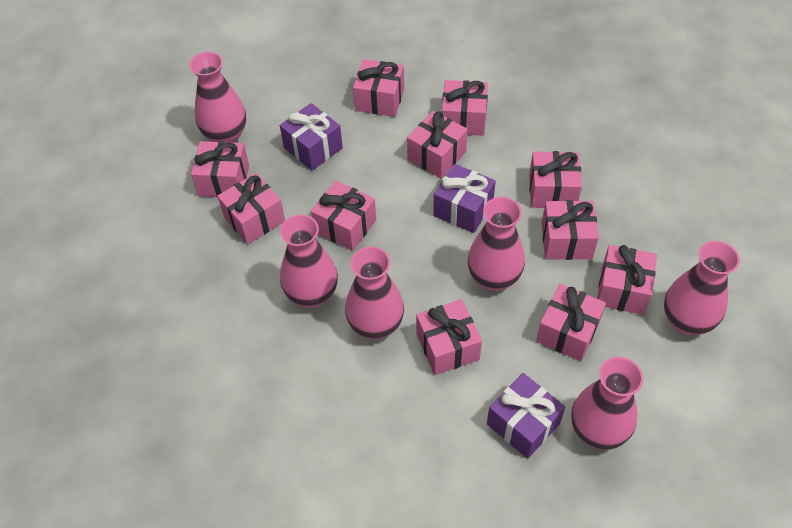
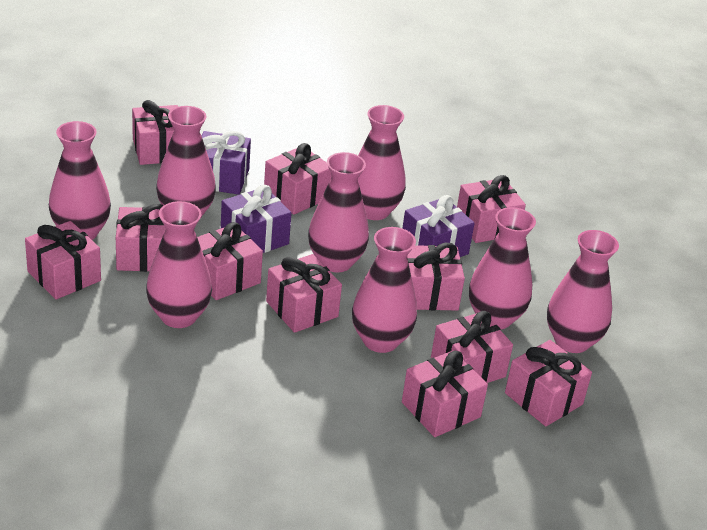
pink vase: [189,52,246,143] [280,215,338,308] [345,246,404,340] [468,197,525,291] [571,357,643,450] [664,241,740,335] = 6 -> [49,121,111,240] [146,201,212,328] [156,106,216,219] [308,152,369,272] [352,227,417,353] [358,105,406,220] [469,207,536,329] [547,230,619,353] = 8

